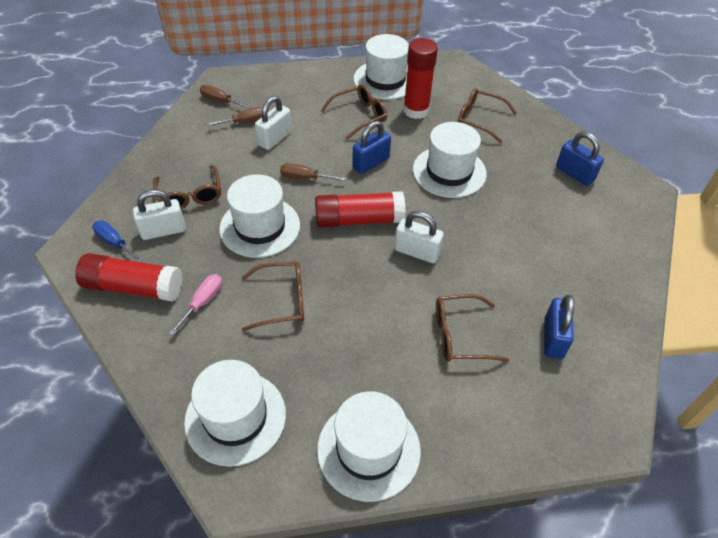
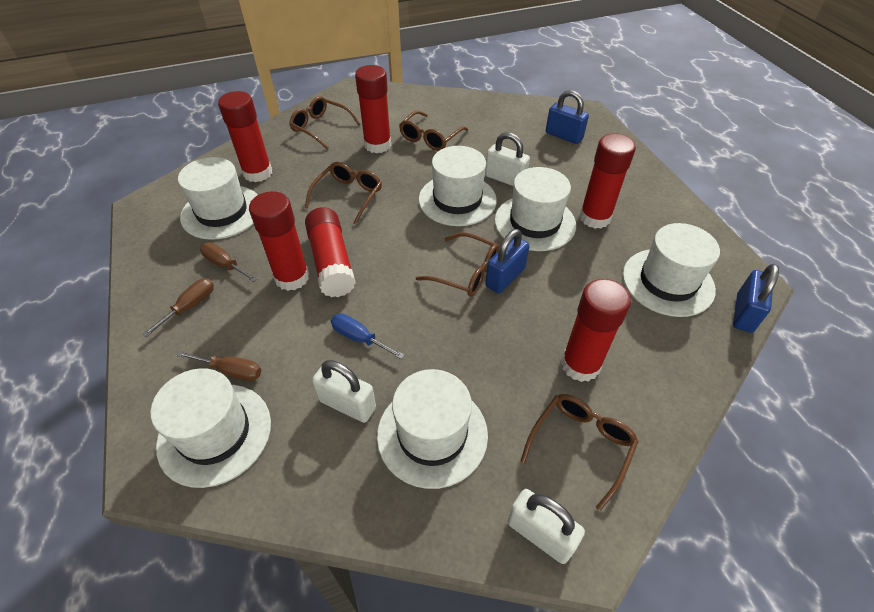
pink screwdriver: [169,274,222,335] = 1 -> none = 0
red glue stick: [75,253,182,302] [315,191,406,228] [403,38,438,119] = 3 -> [218,91,272,182] [249,191,309,291] [305,207,356,297] [355,65,391,153] [561,279,631,382] [579,133,636,229] = 6
white hat: [184,360,286,467] [219,174,300,258] [317,391,421,502] [354,34,409,100] [413,122,487,198] = 5 -> [150,368,271,488] [178,157,258,240] [377,369,488,489] [419,146,497,226] [495,167,576,251] [623,223,720,317] = 6

